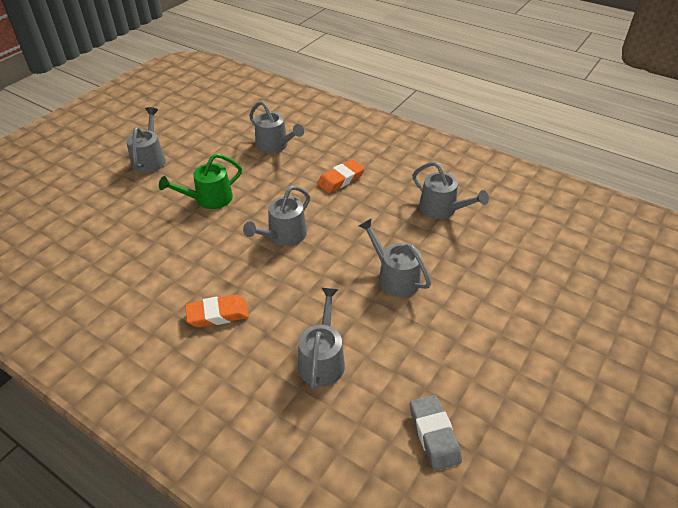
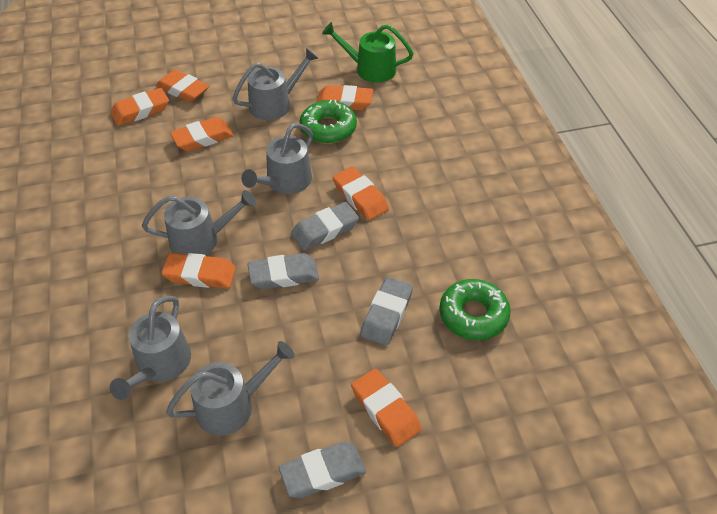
green donut: none = 0 -> [300,100,357,144] [439,279,511,340] = 2
grey eraser: [410,395,462,470] = 1 -> [248,253,319,290] [279,442,366,498] [291,202,359,250] [360,277,413,346] = 4
grey watering can: [126,107,166,173] [243,186,310,246] [249,101,304,153] [298,288,345,389] [359,218,431,297] [412,162,489,219] = 6 -> [110,296,191,400] [142,190,256,256] [166,341,295,436] [232,48,318,120] [241,123,313,194] = 5
orange eraser: [185,295,249,327] [317,160,365,193] = 2 -> [110,88,169,126] [156,70,209,102] [162,253,236,288] [170,117,234,151] [317,85,373,111] [333,166,389,220] [351,369,422,447] = 7

